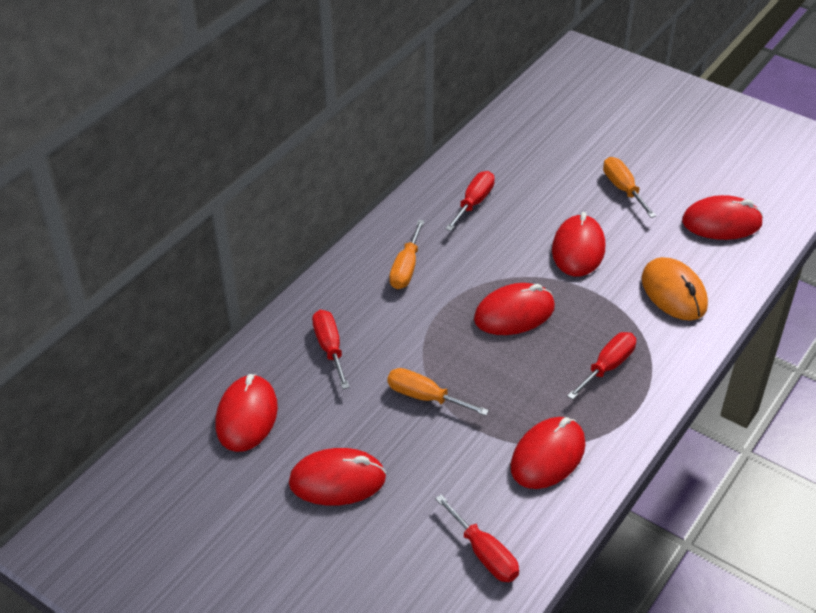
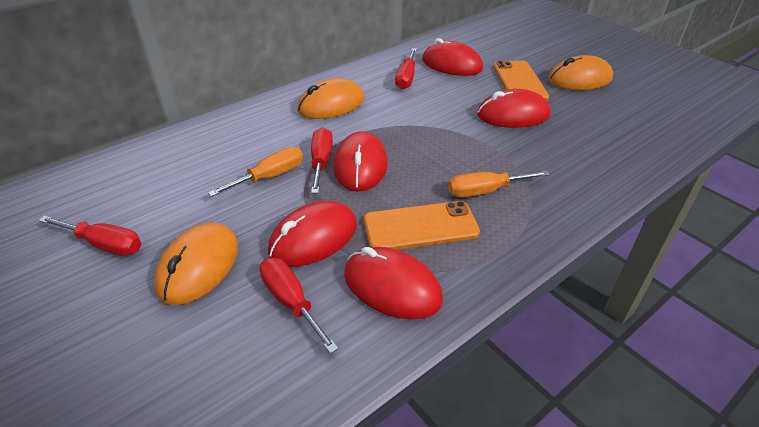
orange mouse: [642,257,708,321] = 1 -> [154,222,238,305] [297,78,364,119] [548,55,613,90] = 3
orange phone: none = 0 -> [364,201,480,250] [493,61,549,100] = 2
orange screwdriver: [387,368,489,416] [389,220,424,289] [603,157,656,218] = 3 -> [208,147,303,197] [448,170,550,197] = 2
red mouse: [216,374,278,452] [289,448,386,506] [474,283,555,335] [510,417,586,489] [552,212,605,276] [682,195,763,240] = 6 -> [268,201,357,266] [333,131,388,191] [344,247,443,320] [422,38,483,76] [477,89,551,128] = 5

